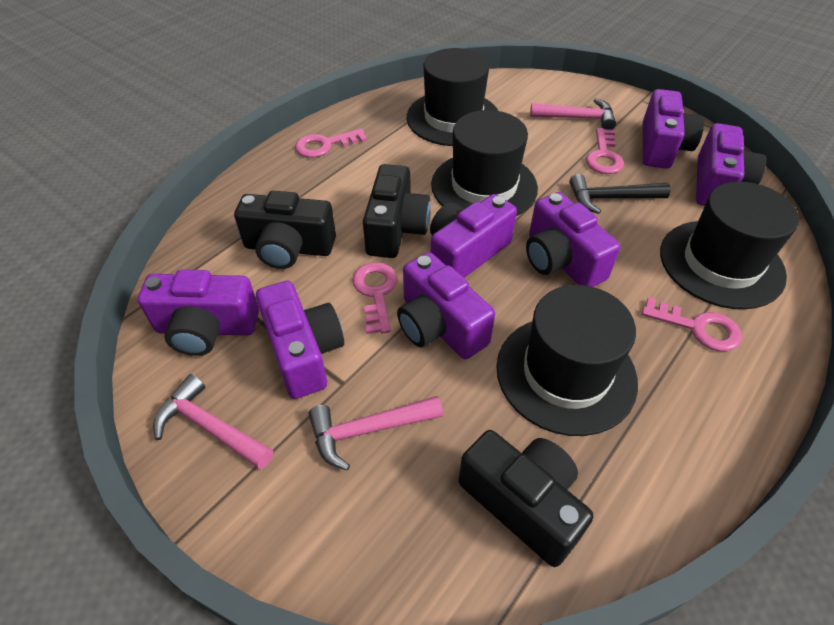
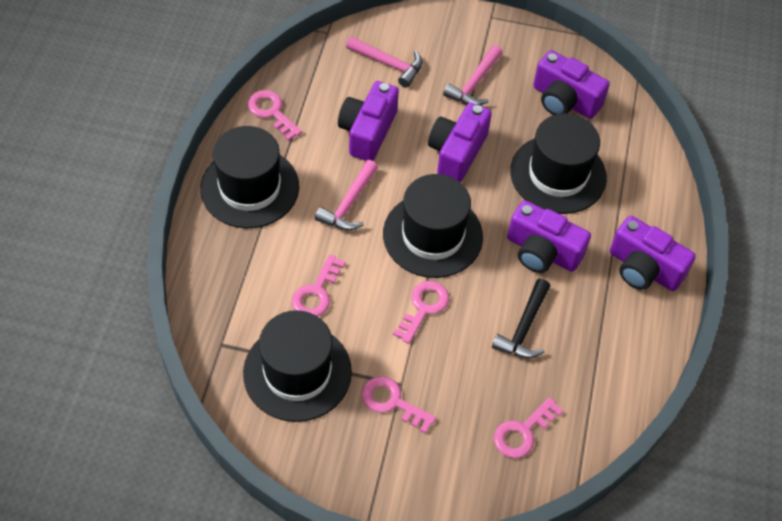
black camera: [234,191,336,269] [363,164,431,258] [459,430,593,567] = 3 -> none = 0
pink key: [295,129,367,158] [352,262,397,334] [586,128,624,174] [642,297,742,351] = 4 -> [248,90,302,141] [292,255,345,316] [362,376,436,433] [393,281,449,344] [494,397,563,458] = 5
purple camera: [137,270,259,356] [256,281,344,399] [397,252,495,359] [430,194,517,278] [526,192,620,287] [643,89,704,169] [696,123,766,206] = 7 -> [338,81,399,161] [428,102,492,183] [507,200,591,273] [533,50,610,119] [610,216,696,291] = 5

